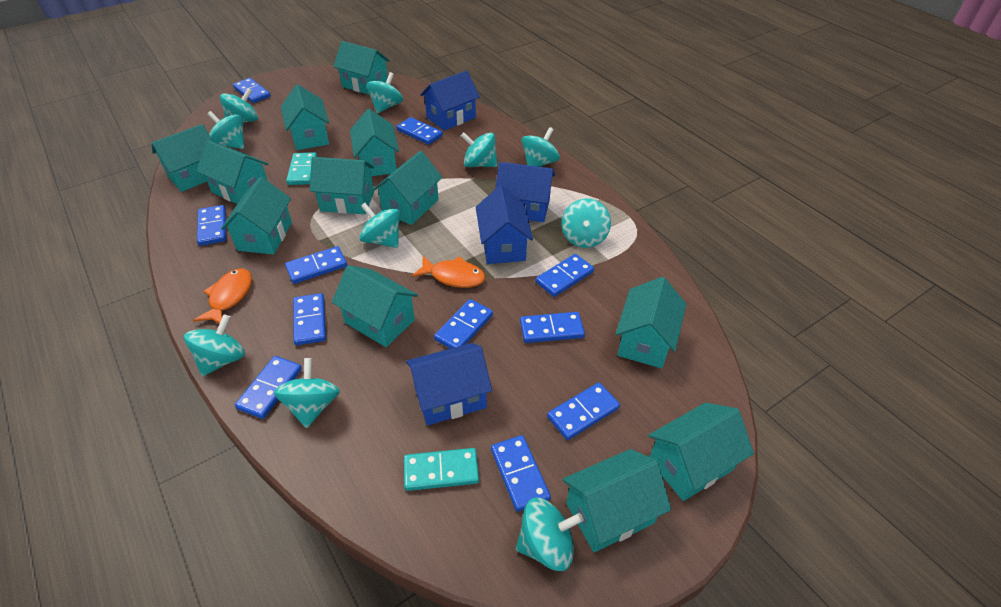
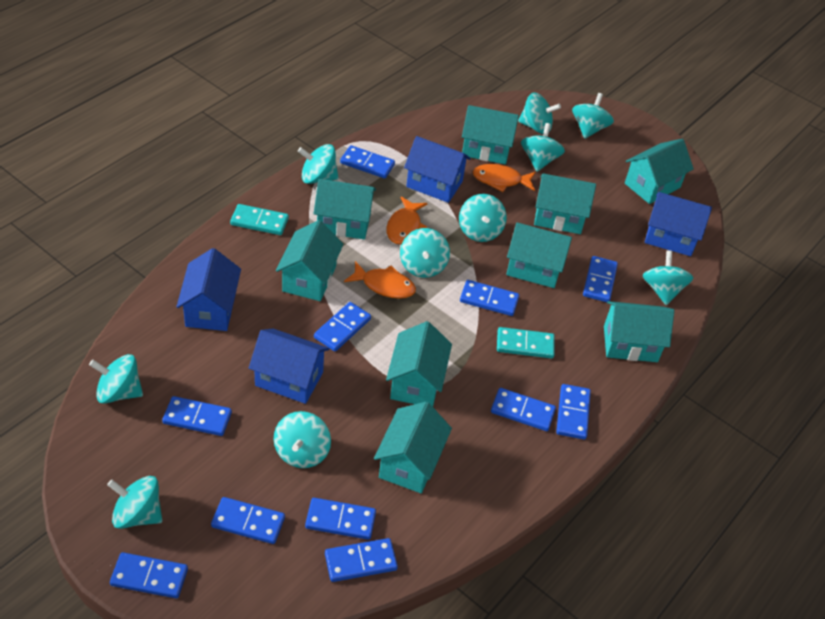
orange fish: [193,269,252,324] [412,256,485,288] = 2 -> [344,261,416,299] [386,196,428,244] [473,164,536,192] = 3
turquoise house: [152,124,213,192] [196,140,268,204] [221,177,292,255] [281,84,329,150] [310,157,374,214] [332,265,418,347] [333,41,390,95] [350,109,399,177] [373,151,442,225] [563,449,671,552] [616,277,686,368] [648,403,754,501] = 12 -> [276,220,343,301] [313,179,376,239] [374,402,452,493] [386,321,452,407] [462,105,519,164] [506,222,572,288] [534,173,596,234] [604,301,674,362] [625,139,694,204] = 9

